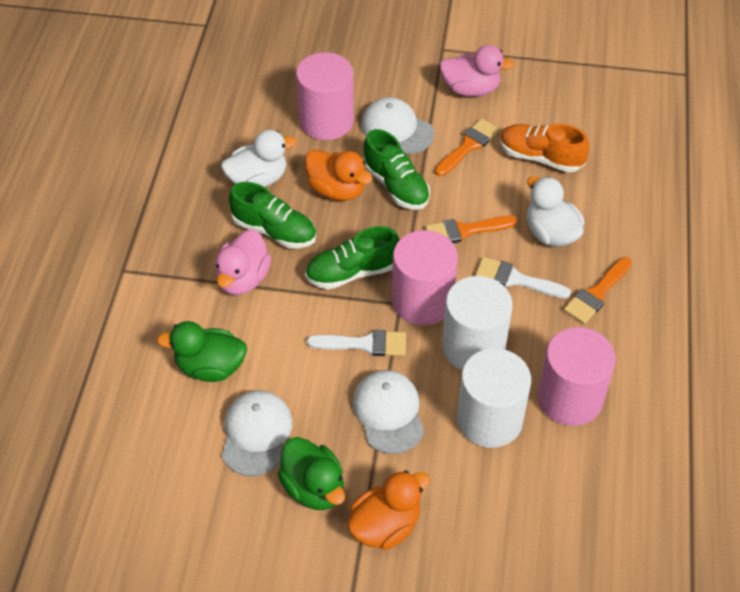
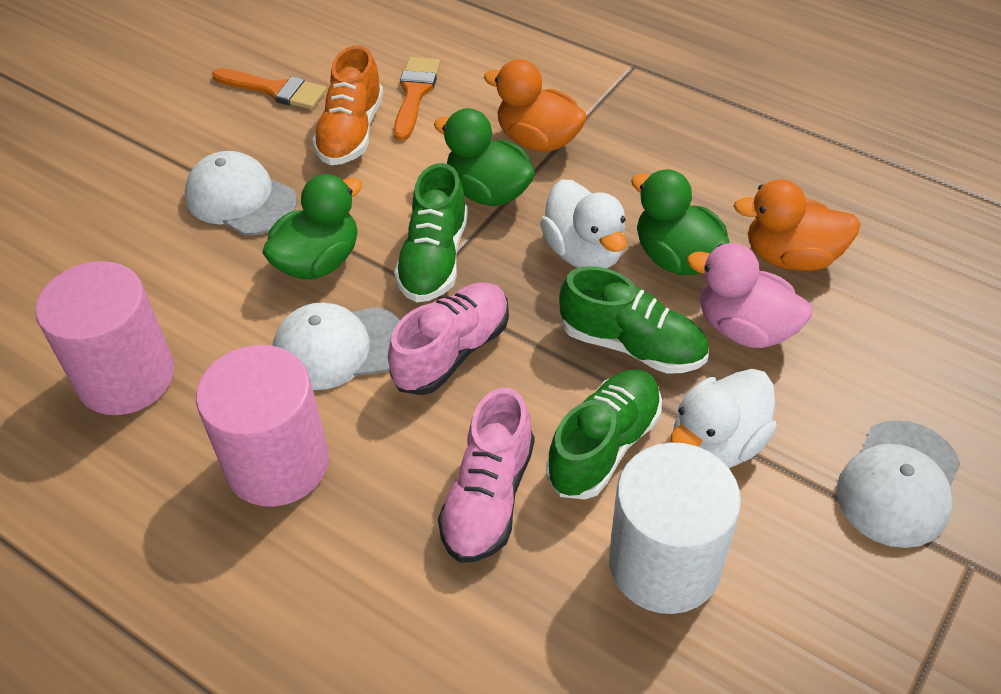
green duck: [157,321,247,382] [278,437,345,510] = 2 -> [262,174,362,279] [434,108,535,206] [631,169,730,275] = 3
orange brush: [425,216,518,243] [435,118,500,176] [564,257,632,324] = 3 -> [212,68,327,109] [394,57,440,141] = 2
pink cylinder: [296,52,354,140] [392,230,458,325] [538,327,616,426] = 3 -> [35,261,174,415] [196,345,329,507] = 2
pink duck: [215,229,271,295] [439,45,514,97] = 2 -> [687,243,812,348] = 1
pink shoe: none = 0 -> [388,282,509,395] [438,388,534,563] = 2
white brush: [307,330,406,356] [475,257,571,298] = 2 -> none = 0
white cylinder: [442,276,513,370] [457,348,531,448] = 2 -> [609,442,741,614] = 1

